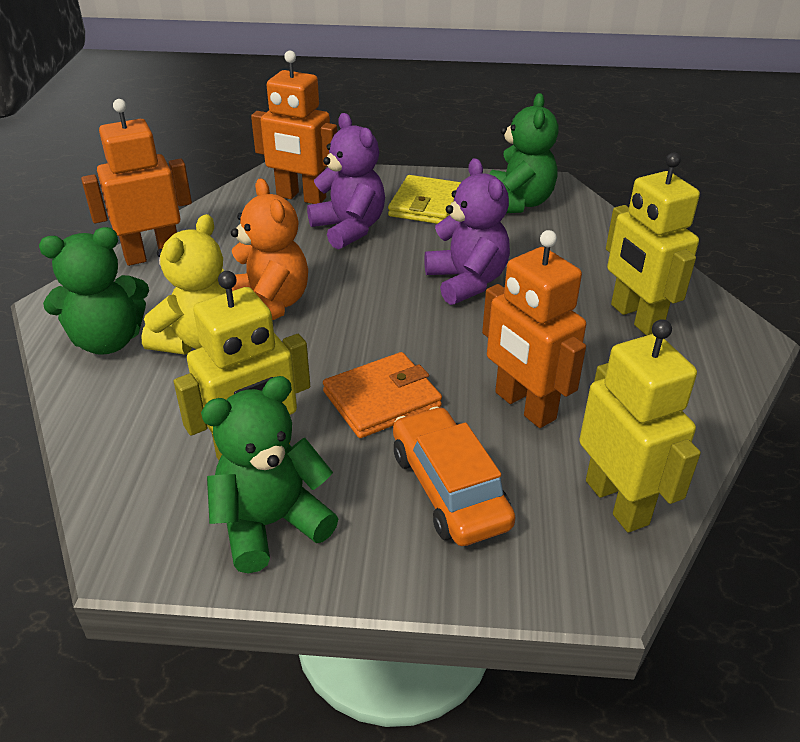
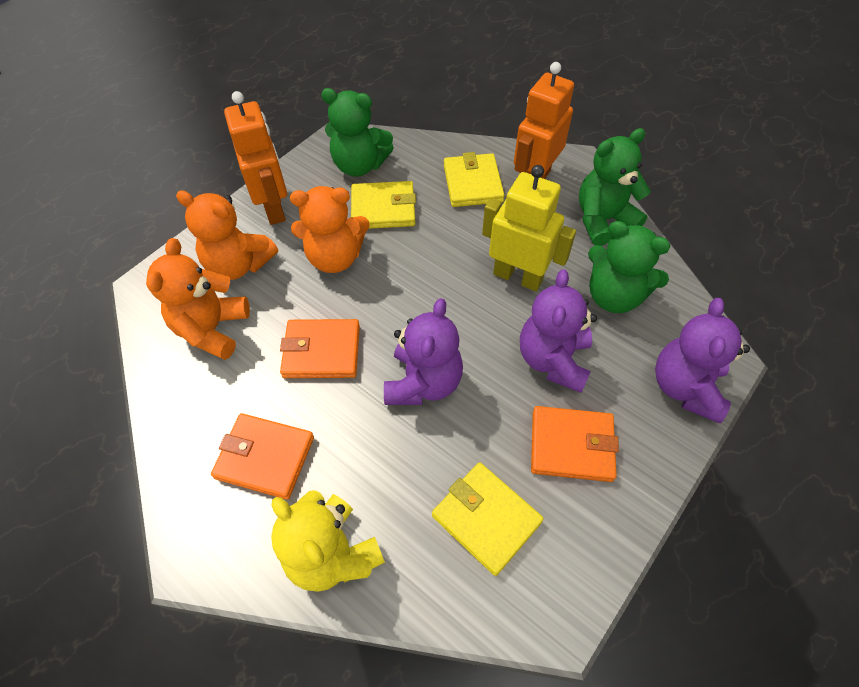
orange car: [393,406,516,546] = 1 -> none = 0
orange robot: [81,99,192,266] [251,51,337,204] [482,230,586,428] = 3 -> [224,91,287,225] [514,62,574,179] = 2
orange teddy bear: [231,178,308,320] = 1 -> [146,238,250,360] [176,190,278,280] [290,186,370,273] = 3
orange wallet: [323,352,442,438] = 1 -> [211,413,314,500] [280,319,360,378] [531,406,619,482] = 3
purple teddy bear: [307,113,385,249] [424,158,510,305] = 2 -> [384,298,463,405] [520,269,597,393] [655,298,750,423] = 3
yellow robot: [174,271,310,460] [579,319,701,532] [606,153,700,335] = 3 -> [482,165,576,291] = 1
yellow wallet: [388,175,461,224] = 1 -> [351,181,416,229] [432,462,544,576] [444,152,505,207] = 3

